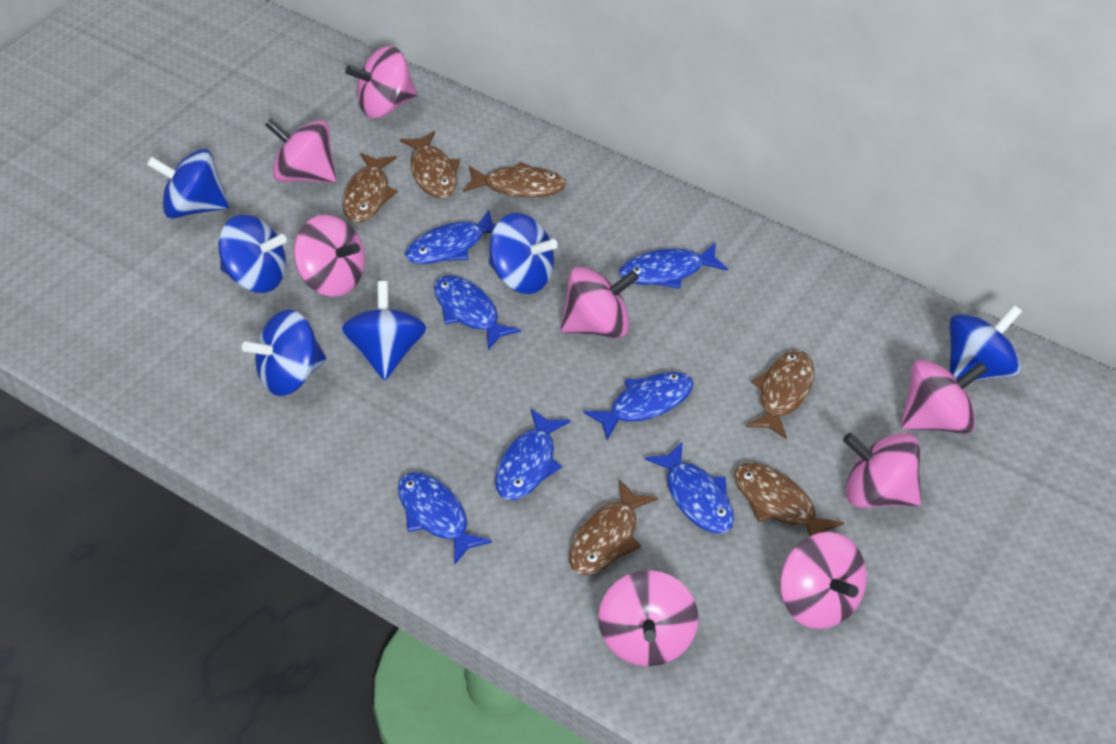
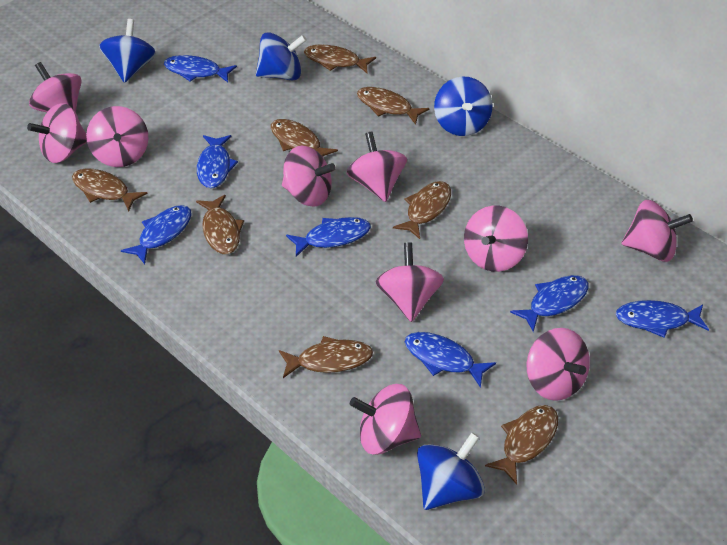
blue spinning top: [147,149,229,219] [218,215,287,293] [242,310,326,396] [340,281,427,381] [489,213,558,294] [949,305,1022,381] = 6 -> [99,19,156,83] [256,32,307,80] [417,432,485,510] [434,77,493,136] = 4
brown fish: [342,153,398,223] [400,131,460,198] [463,162,567,197] [569,480,658,575] [734,463,844,536] [746,350,814,439] = 6 -> [72,168,148,211] [196,195,244,254] [271,119,338,157] [279,336,373,378] [304,44,376,73] [357,87,430,125] [393,181,451,239] [485,405,558,485] = 8
pink spinning top: [265,118,337,183] [294,215,365,297] [345,46,418,118] [560,267,639,338] [598,570,698,667] [780,532,867,629] [843,433,921,508] [901,359,988,434] = 8 -> [27,103,87,163] [29,62,82,113] [86,106,149,167] [282,146,336,207] [347,132,407,202] [350,384,421,455] [375,242,444,322] [464,206,528,272] [527,328,590,401] [621,200,693,262] = 10

